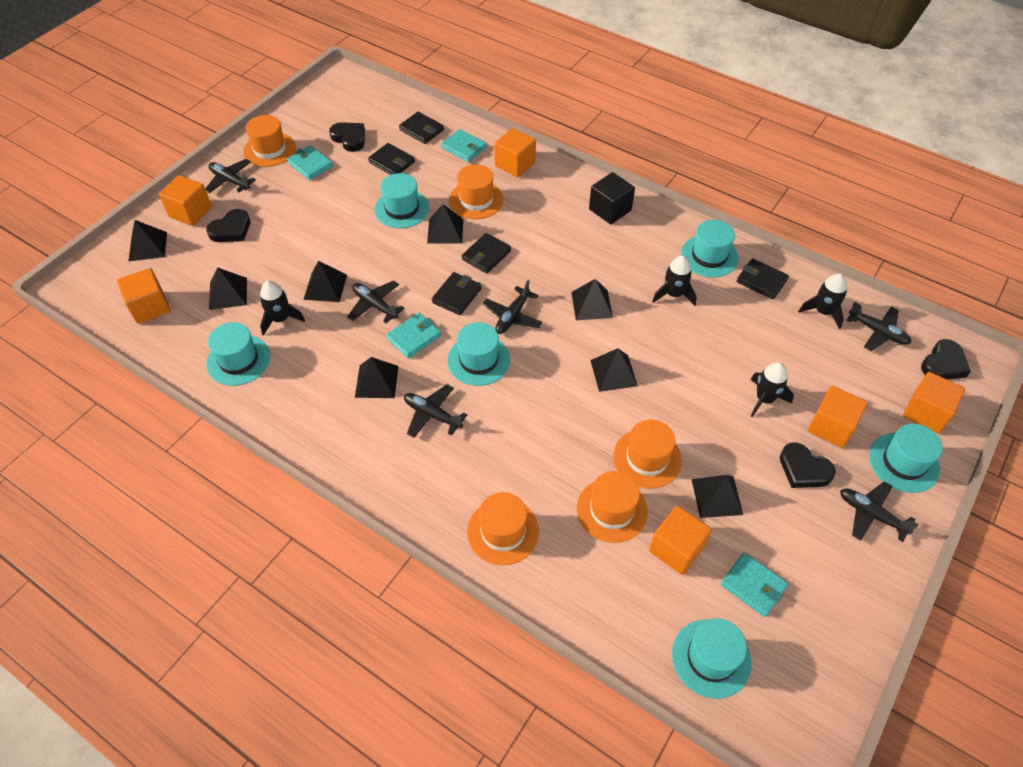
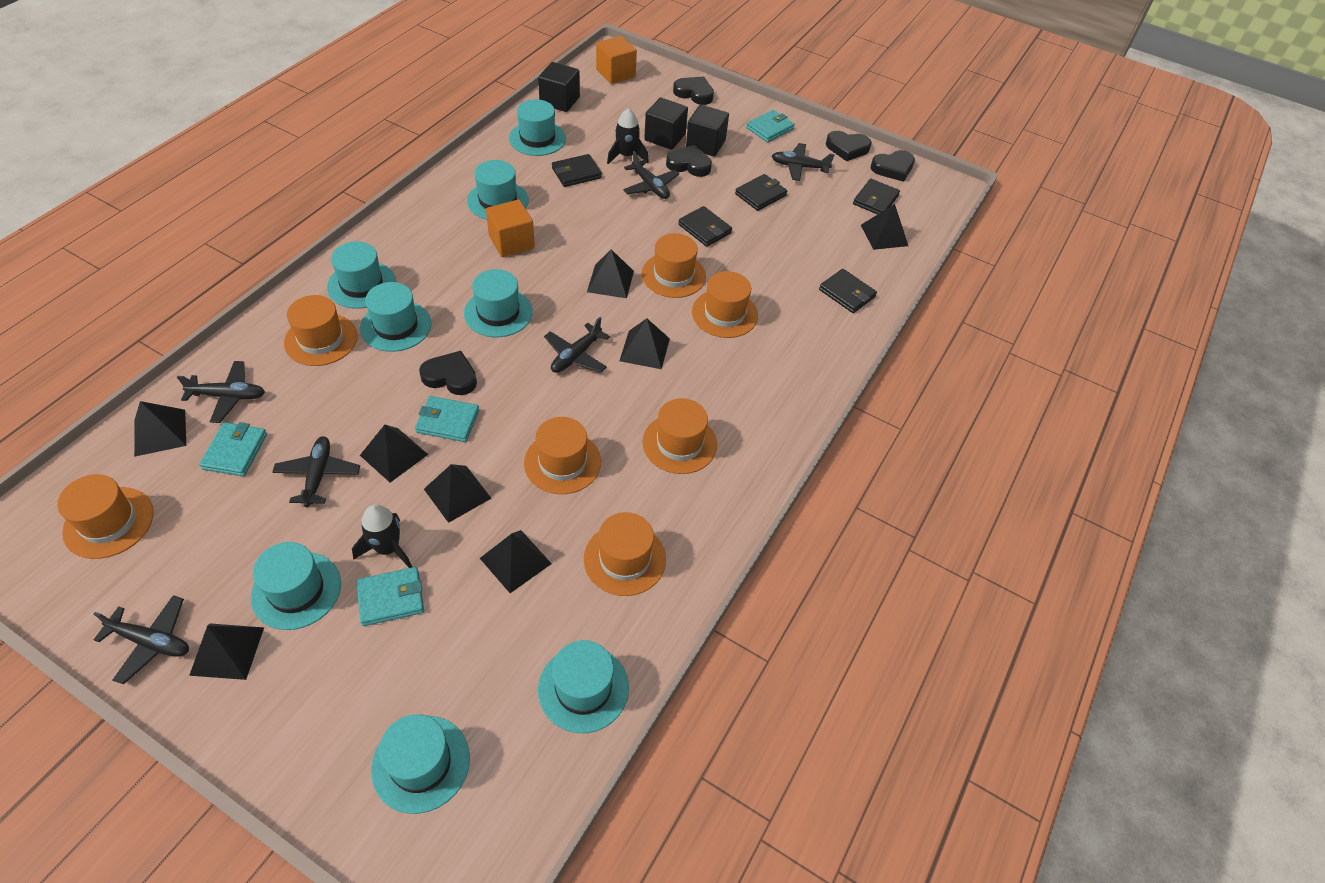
black cube: [589,172,635,224] = 1 -> [538,62,580,112] [644,98,688,150] [686,105,729,156] = 3
black heart: [206,209,250,242] [329,122,365,152] [780,442,836,488] [921,339,971,380] = 4 -> [419,351,477,395] [666,145,712,177] [673,76,714,105] [826,131,872,161] [871,150,915,182] = 5
black rocket: [260,281,305,336] [652,256,697,306] [750,362,794,417] [798,274,847,329] = 4 -> [352,504,412,568] [607,108,649,164] = 2
orange cube: [117,268,171,324] [159,175,212,226] [494,128,536,178] [649,505,712,575] [808,386,868,448] [903,372,965,434] = 6 -> [486,200,535,257] [596,36,637,84] = 2
orange hat: [243,115,296,167] [449,165,503,219] [467,492,539,565] [577,471,648,543] [613,420,682,489] = 5 -> [57,474,154,559] [284,295,358,366] [524,417,601,494] [584,512,666,596] [642,233,706,298] [642,398,717,474] [692,271,758,338] = 7
turquoise hat: [206,322,271,386] [374,173,430,228] [447,322,510,386] [672,618,751,699] [681,220,739,278] [869,424,943,493] = 6 -> [251,542,341,630] [327,241,396,309] [360,282,431,352] [371,714,470,814] [464,269,533,337] [467,160,529,219] [509,99,566,156] [538,640,629,733] = 8

